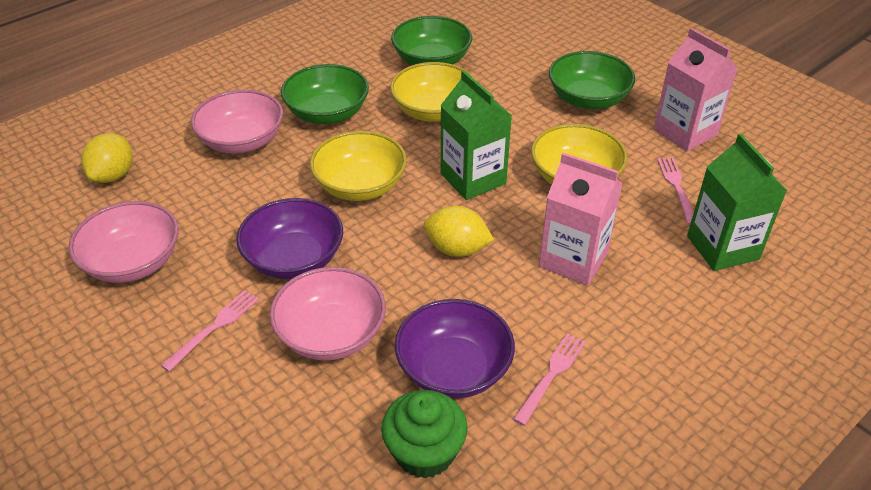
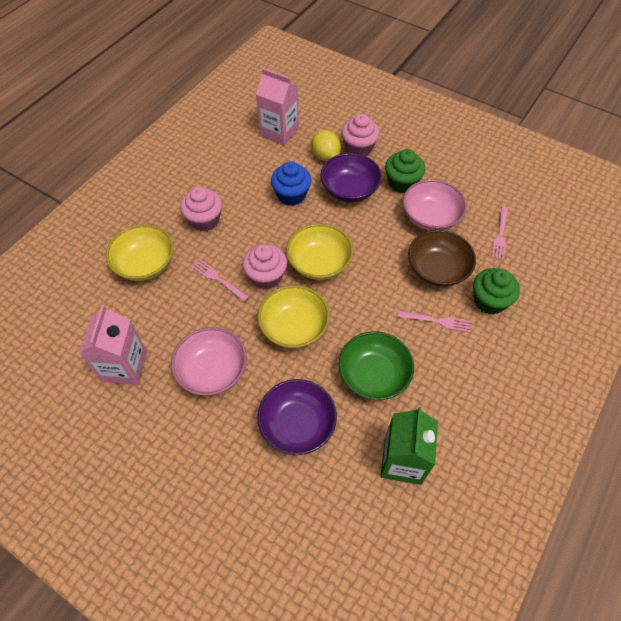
blue cupcake: none = 0 -> [271,161,311,206] = 1
brown bowl: none = 0 -> [408,230,476,287] = 1
green bowl: [281,64,369,124] [391,16,472,65] [549,51,635,109] = 3 -> [339,331,414,400] = 1
green carton: [440,70,512,200] [687,134,787,271] = 2 -> [380,407,438,485] = 1
green cupcake: [381,390,467,479] = 1 -> [385,149,425,193] [473,268,520,315] = 2
pink bowl: [68,201,179,283] [191,90,283,154] [270,267,386,360] = 3 -> [171,327,247,396] [403,180,467,231] = 2
pink cupcake: none = 0 -> [180,187,222,231] [242,244,287,289] [341,114,380,156] = 3
yellow lemon: [81,133,133,183] [423,206,494,257] = 2 -> [312,130,341,162] = 1

